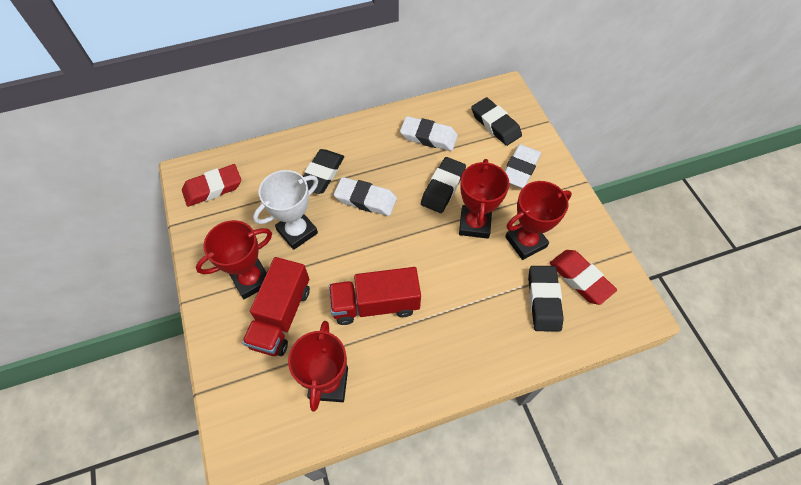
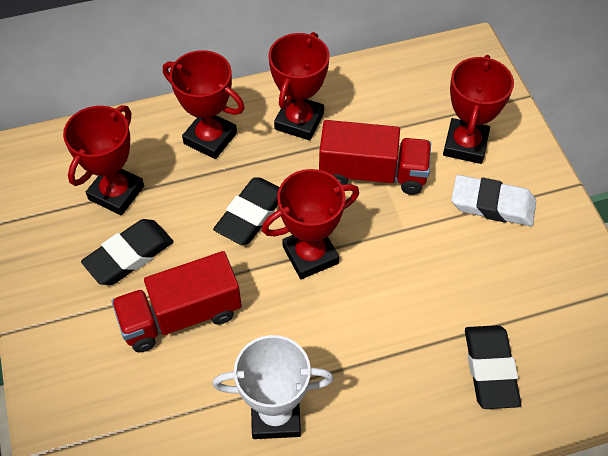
black eraser: [303,149,344,194] [421,157,466,213] [471,97,522,146] [528,266,564,332] = 4 -> [81,219,173,285] [213,177,279,245] [465,325,521,409] = 3
red eraser: [182,164,241,207] [550,250,617,305] = 2 -> none = 0
red trophy: [196,220,272,299] [288,321,348,412] [459,159,509,239] [505,181,572,260] = 4 -> [63,105,144,215] [163,50,245,159] [262,169,359,279] [268,32,329,140] [443,55,514,164] = 5
white eraser: [334,177,397,216] [400,116,458,151] [505,144,541,188] = 3 -> [451,175,536,226] = 1

